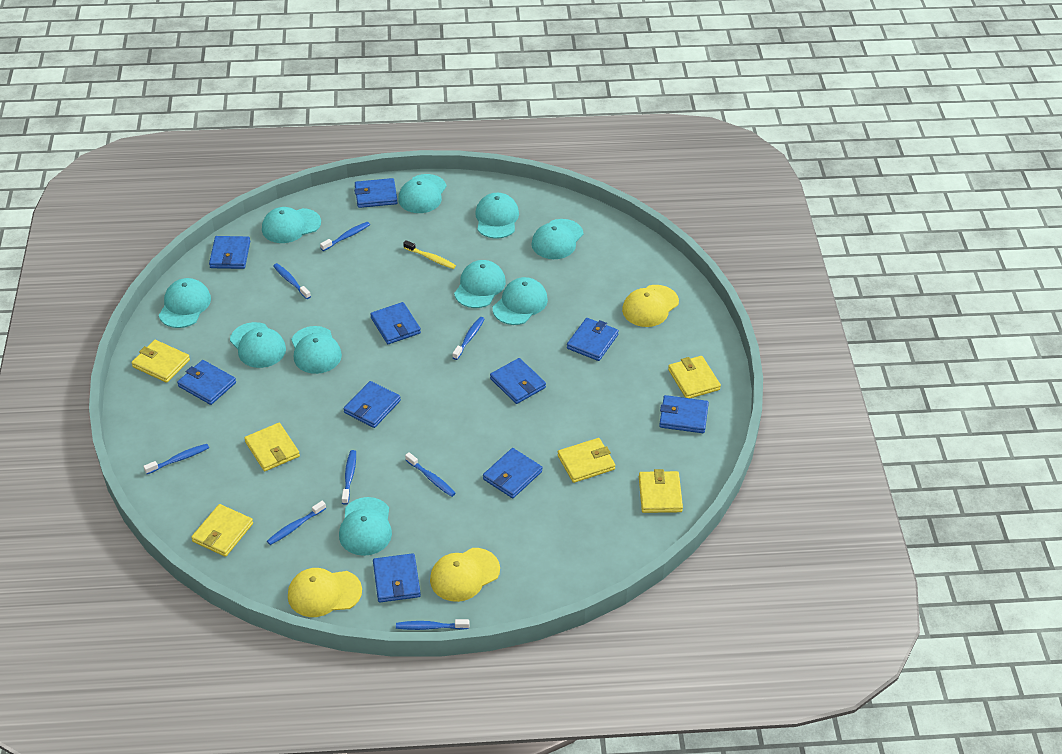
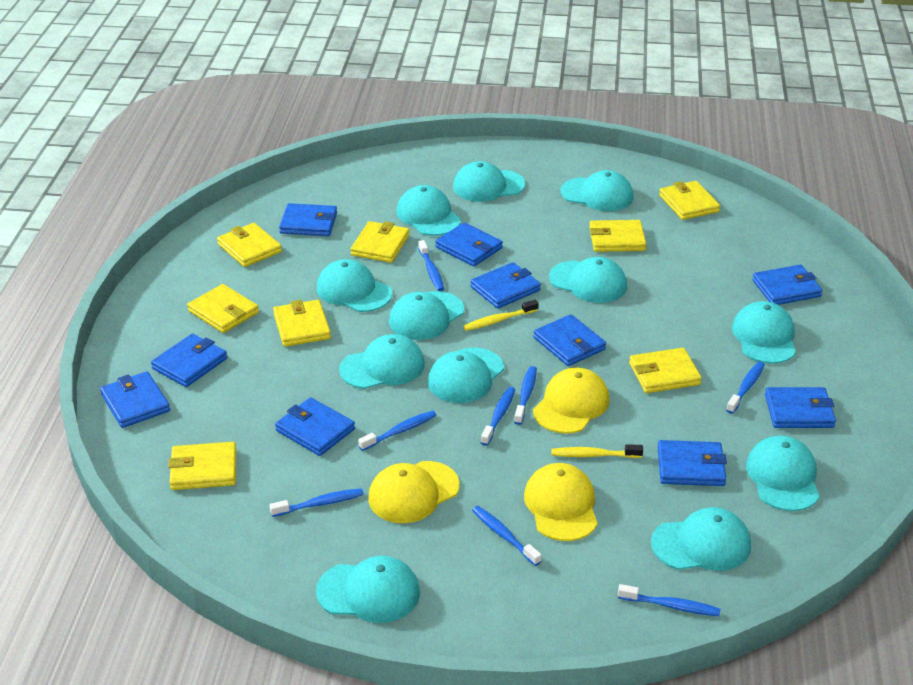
turquoise cap: [159,278,211,328] [230,322,286,368] [262,207,321,243] [291,326,342,374] [339,497,392,556] [398,174,447,213] [454,260,506,308] [475,193,519,239] [493,277,548,325] [532,219,583,259] = 10 -> [316,259,392,312] [316,556,420,623] [339,334,425,389] [389,291,464,340] [396,185,461,236] [428,347,504,403] [453,161,525,202] [549,257,627,303] [560,170,634,211] [651,507,751,571] [732,301,796,364] [746,436,819,511] = 12
yellow toothbrush: [403,240,456,269] = 1 -> [463,300,539,331] [551,444,643,458] = 2
yellow wallet: [132,340,190,383] [191,504,253,557] [244,423,300,471] [557,438,615,483] [639,469,683,513] [668,356,721,398] = 6 -> [168,442,236,490] [187,284,259,333] [217,223,282,267] [273,300,331,347] [350,221,410,263] [589,220,646,252] [629,348,702,393] [659,181,720,220] = 8

